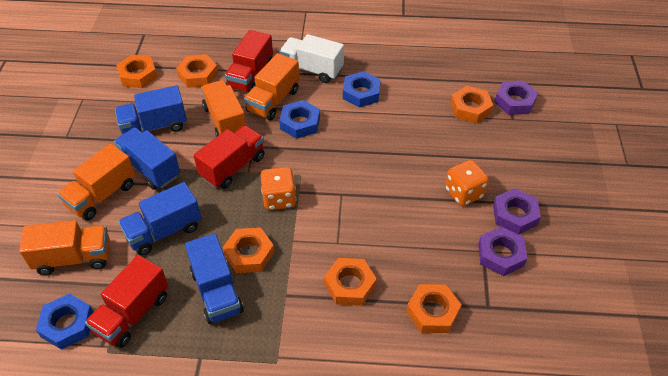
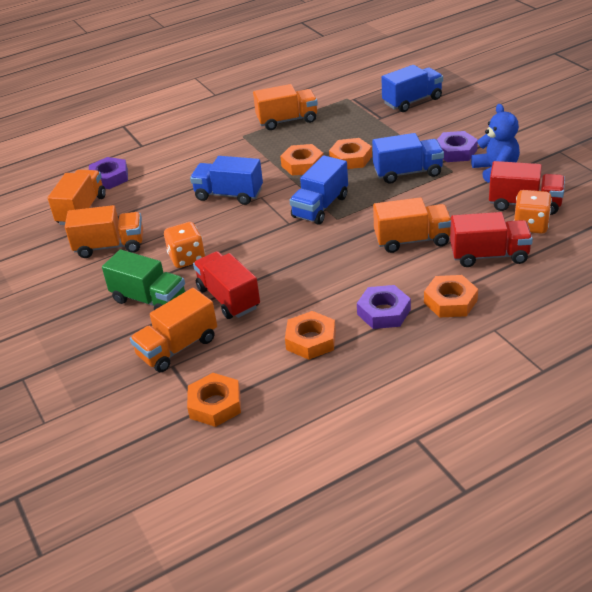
blue nut: [36,294,93,350] [279,100,320,139] [343,71,381,108] = 3 -> none = 0
blue teddy bear: none = 0 -> [471,104,520,183] = 1
green truck: none = 0 -> [102,250,186,310] = 1
orange nut: [116,55,158,88] [176,54,218,88] [223,228,274,273] [324,258,377,305] [406,284,462,333] [450,86,493,123] = 6 -> [187,373,241,427] [280,144,323,176] [285,311,336,360] [329,138,372,169] [424,275,478,318] = 5
orange truck: [19,220,110,275] [57,144,135,221] [201,80,247,137] [244,53,299,121] = 4 -> [48,170,106,225] [65,205,143,258] [130,288,217,372] [253,84,318,130] [373,197,451,253] = 5
white truck: [279,34,344,83] = 1 -> none = 0

